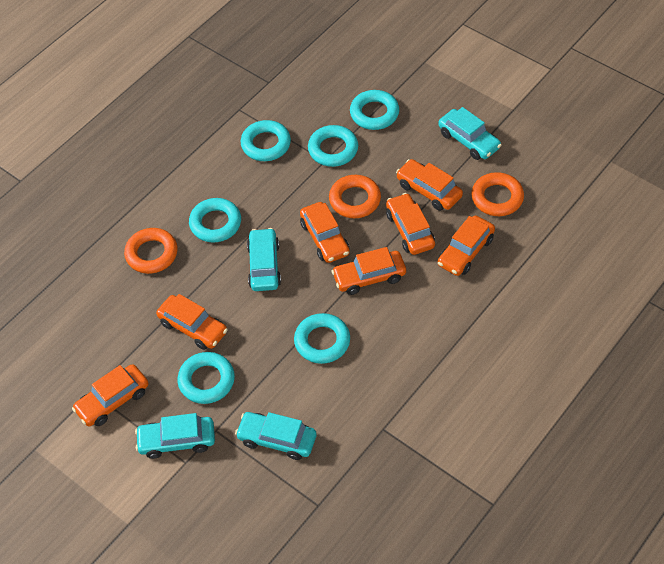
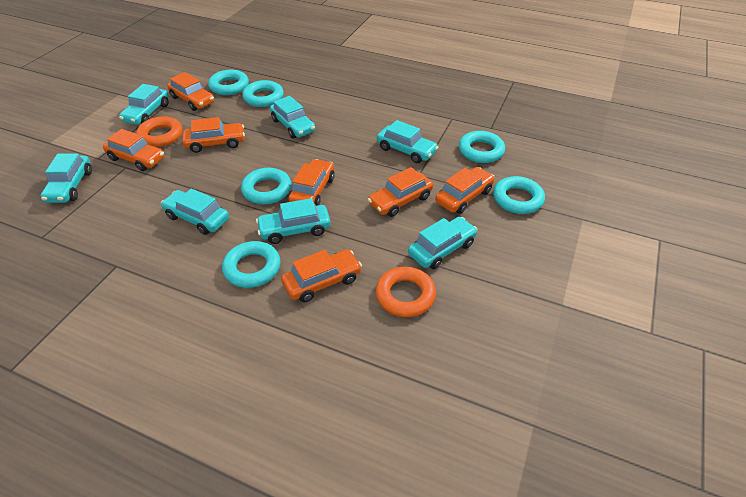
orange ring: [124,228,178,274] [329,175,381,218] [471,172,524,216] = 3 -> [136,116,183,147] [375,267,436,317] = 2
turquoise car: [135,413,215,459] [235,412,316,460] [247,228,281,291] [438,107,502,160] = 4 -> [41,154,92,203] [119,84,169,125] [161,188,229,235] [256,198,331,244] [270,96,315,139] [377,120,438,163] [408,217,478,269] = 7

